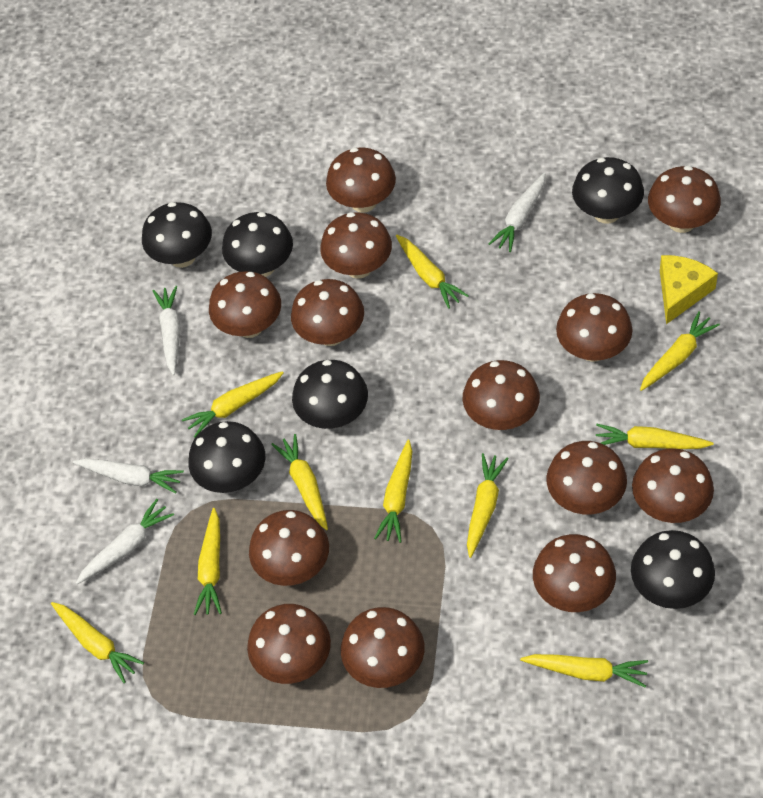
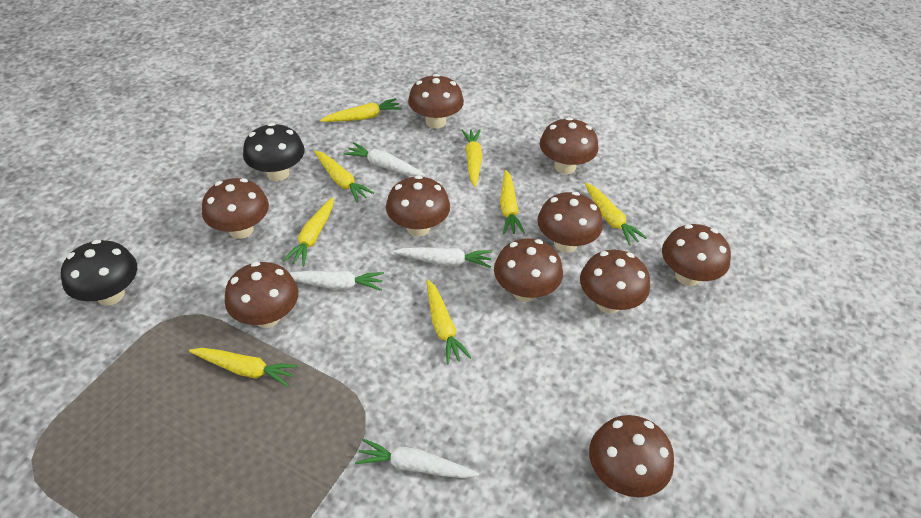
black mushroom: [142,202,212,268] [188,421,265,493] [222,212,293,277] [292,360,368,429] [572,157,644,223] [631,530,715,609] = 6 -> [61,240,137,305] [243,123,305,181] = 2
brown mushroom: [209,271,281,338] [247,604,331,684] [249,510,329,586] [291,279,364,346] [320,212,392,279] [326,148,396,213] [341,607,425,688] [462,360,540,430] [533,534,616,612] [547,441,627,514] [556,293,632,362] [632,448,714,523] [648,166,721,233] = 13 -> [202,178,269,239] [224,262,298,328] [386,175,450,236] [408,74,464,129] [494,238,563,302] [537,192,603,252] [540,117,598,174] [580,250,650,313] [589,415,674,497] [662,224,731,286] = 10
yellow carrot: [51,602,144,683] [182,371,284,437] [193,508,222,615] [271,434,328,530] [374,440,412,543] [396,235,469,309] [467,453,509,558] [520,654,648,688] [596,424,714,449] [640,311,720,391] = 10 -> [189,348,298,387] [283,197,333,266] [314,150,374,203] [320,98,402,122] [427,280,472,365] [461,129,482,187] [500,170,525,234] [585,183,647,246] = 8
yellow cheese: [660,255,718,324] = 1 -> none = 0

